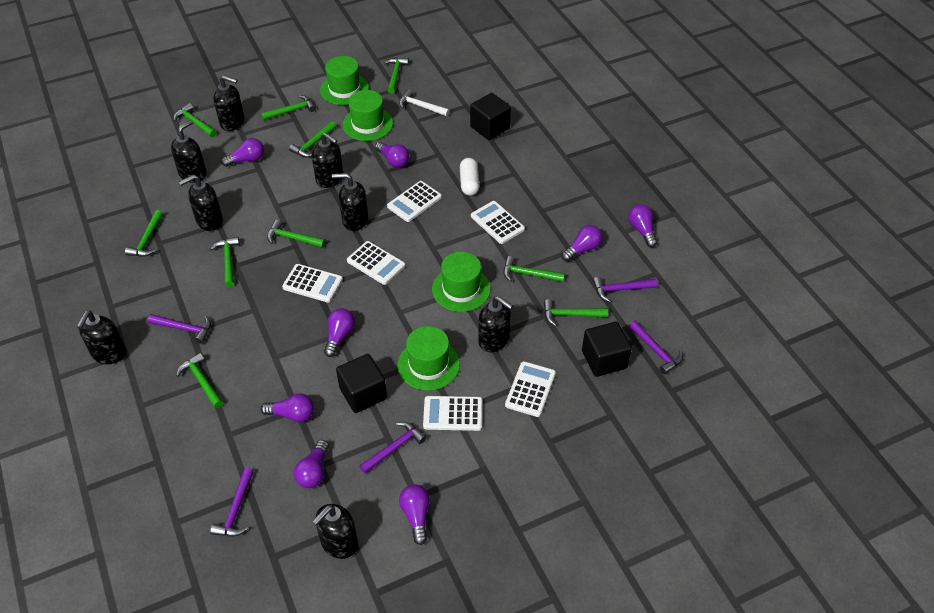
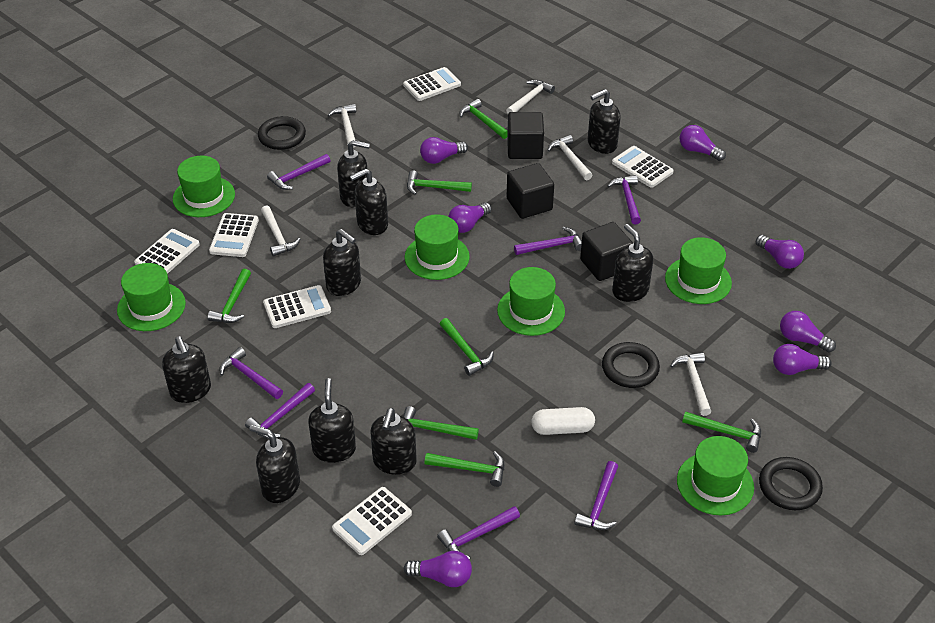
black ring: none = 0 -> [258,116,306,150] [602,342,660,388] [759,457,823,510] = 3
black soap dispenser: [77,311,126,364] [171,120,207,183] [179,175,223,231] [213,75,244,131] [312,132,343,188] [312,504,358,559] [332,173,368,231] [478,296,513,352] = 8 -> [162,336,211,403] [249,425,300,503] [308,378,356,463] [323,229,361,296] [337,140,370,207] [350,168,388,235] [370,408,417,475] [588,89,621,154] [612,224,653,302] = 9
green hammer: [125,210,163,257] [174,103,216,137] [176,353,223,408] [210,237,240,287] [261,95,316,120] [267,220,326,248] [289,121,336,157] [384,58,409,94] [503,256,565,282] [544,299,608,326] = 10 -> [207,269,251,323] [403,406,479,440] [407,170,472,195] [424,451,505,487] [440,318,494,376] [460,99,508,139] [682,411,761,453] = 7
green hat: [320,56,369,105] [343,90,393,141] [398,326,460,391] [432,252,491,312] = 4 -> [117,263,186,331] [173,156,235,217] [405,214,470,280] [497,267,565,336] [665,237,732,304] [677,436,754,515] = 6
purple hammer: [147,314,211,344] [210,468,254,536] [360,422,426,474] [593,277,657,302] [629,321,683,374] = 5 -> [219,347,283,399] [245,383,315,439] [267,154,331,190] [437,506,520,560] [514,227,582,255] [574,461,618,530] [608,175,641,225] = 7
purple light bulb: [221,138,264,167] [261,393,314,422] [294,440,329,488] [324,308,355,357] [375,142,409,168] [399,484,430,545] [562,225,602,261] [628,204,657,247] = 8 -> [403,551,472,587] [420,137,468,164] [448,202,492,233] [679,125,726,161] [756,235,804,269] [773,344,832,375] [780,311,836,352] = 7
white hammer: [399,89,450,116] = 1 -> [261,205,301,257] [328,104,356,148] [506,80,555,114] [547,135,593,180] [670,352,711,416] = 5

